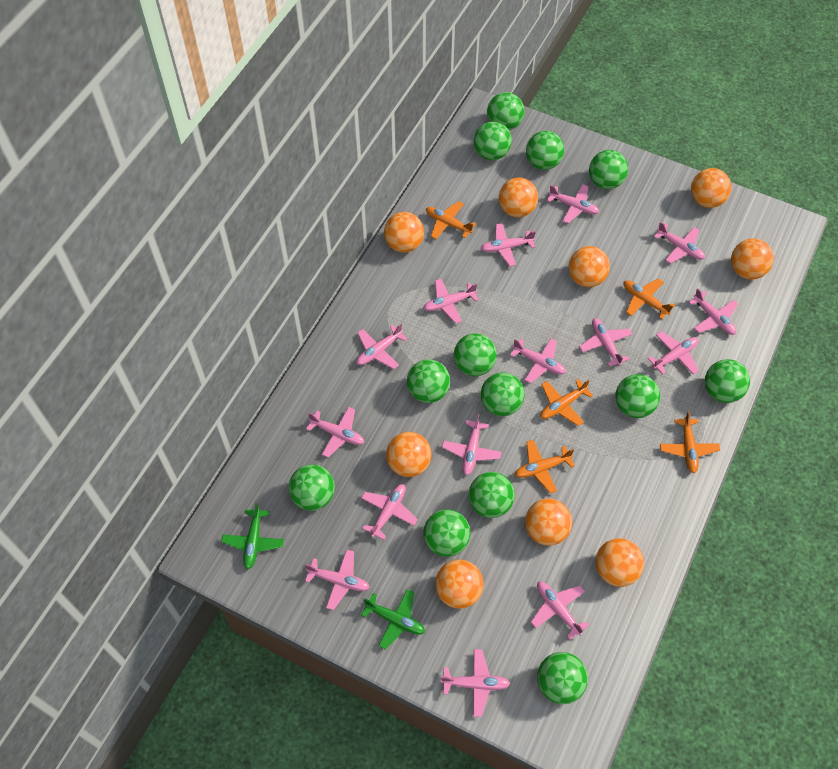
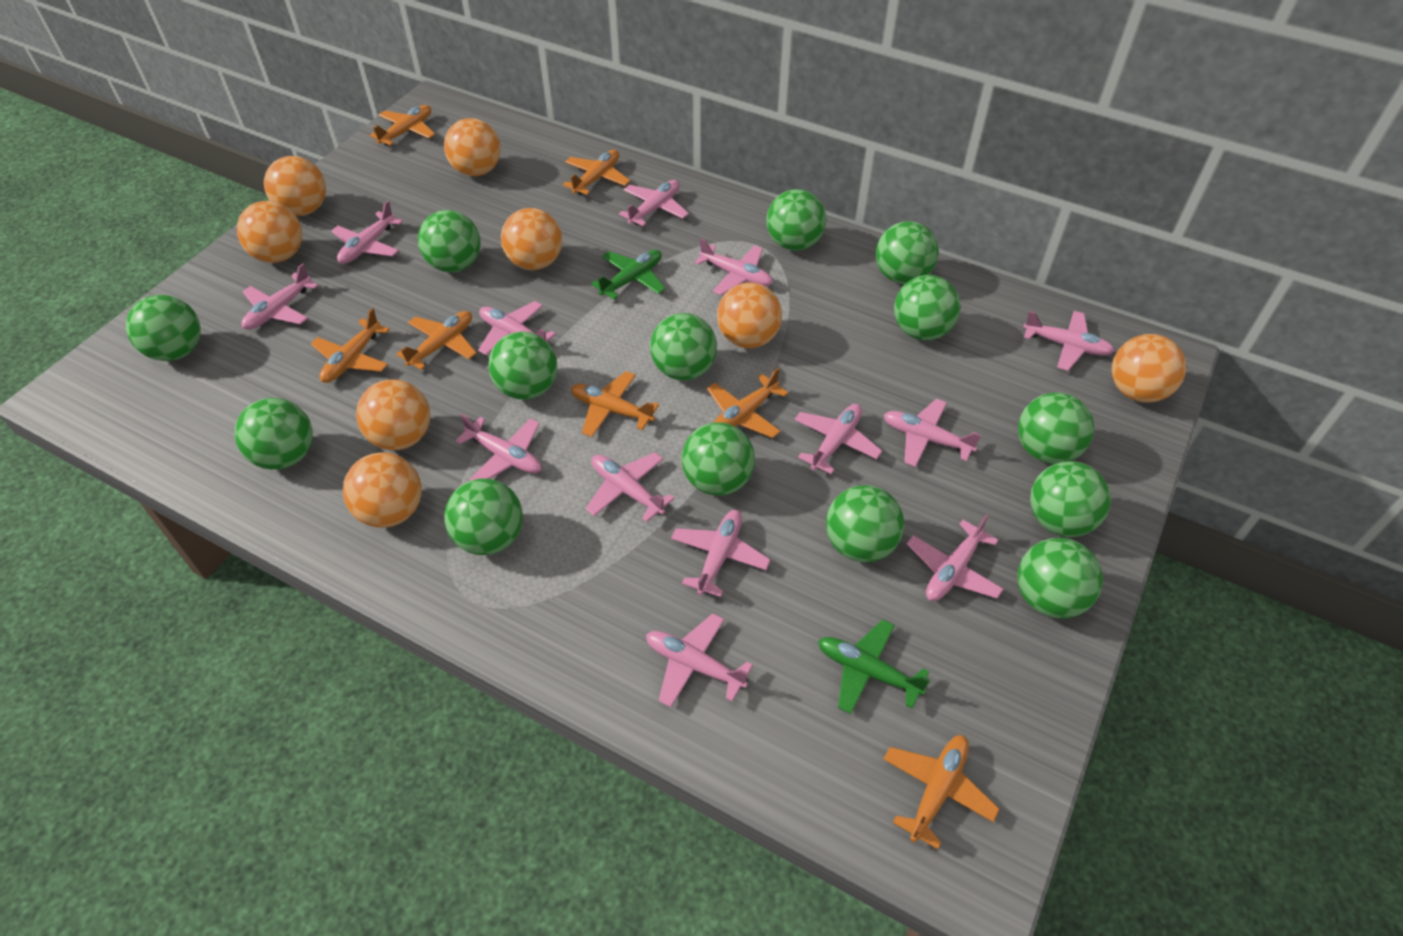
green ball: [289,464,335,511] [407,359,450,403] [423,509,470,557] [454,333,497,376] [468,472,515,518] [474,121,512,160] [481,372,525,416] [487,92,524,130] [526,131,564,170] [537,652,588,704] [589,150,628,189] [616,374,660,418] [705,359,750,403] = 13 -> [126,295,201,361] [235,398,313,470] [418,210,480,272] [444,478,523,555] [488,331,557,400] [650,313,717,381] [682,422,755,496] [767,189,826,251] [826,485,904,562] [876,221,939,284] [894,275,961,340] [1018,392,1094,464] [1018,538,1103,619] [1030,461,1111,537] = 14
orange ball: [384,212,424,253] [386,432,431,477] [435,559,484,609] [499,178,538,217] [525,498,572,546] [568,246,610,287] [595,538,644,587] [691,168,731,208] [731,238,774,280] = 9 -> [237,201,302,263] [264,156,326,216] [343,452,422,528] [356,380,430,450] [444,118,501,176] [501,208,562,270] [717,283,782,348] [1112,334,1186,403] = 8
orange plane: [426,201,476,239] [515,440,575,493] [540,379,593,426] [624,278,675,319] [660,411,720,473] = 5 -> [311,308,390,383] [370,105,435,146] [396,311,477,370] [563,150,630,195] [571,371,659,437] [707,368,788,438] [883,735,1000,849] = 7
pink plane: [305,549,370,610] [306,407,364,457] [357,324,407,369] [361,484,418,540] [423,279,479,324] [441,649,510,717] [442,414,502,475] [481,223,536,267] [510,338,566,383] [531,581,589,640] [547,184,599,223] [579,318,632,367] [648,331,699,375] [654,222,705,264] [688,288,738,335] = 15 -> [241,263,318,330] [332,201,403,264] [456,414,542,481] [478,301,556,355] [586,452,675,522] [619,180,689,226] [646,613,753,707] [671,510,770,597] [694,238,773,295] [794,404,882,474] [884,399,981,467] [907,515,1004,601] [1023,311,1114,371] = 13

